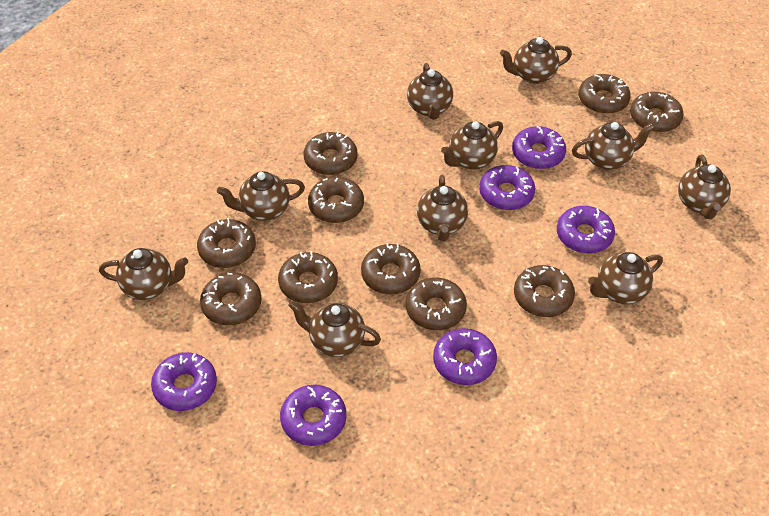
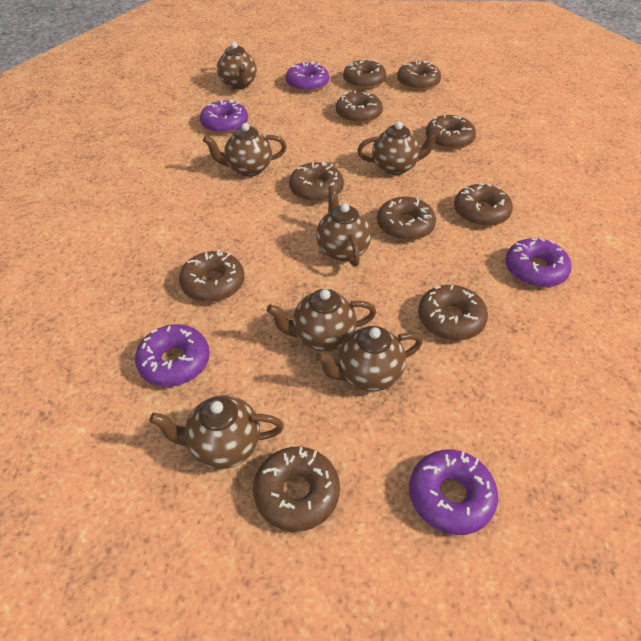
brown teapot: [99,248,188,300] [217,171,305,221] [288,300,381,357] [407,63,453,120] [417,175,468,241] [441,121,503,170] [500,37,572,84] [572,122,655,170] [588,252,663,304] [678,155,731,219] = 10 -> [149,395,284,469] [203,123,287,177] [217,42,257,90] [267,289,376,351] [315,326,423,391] [316,186,371,267] [357,122,440,175] = 7
purple donut: [151,352,217,411] [280,385,347,446] [433,328,497,385] [479,165,535,210] [512,126,566,169] [557,206,615,254] = 6 -> [135,325,210,387] [200,100,248,134] [286,61,329,92] [409,449,498,535] [505,238,572,288] = 5

